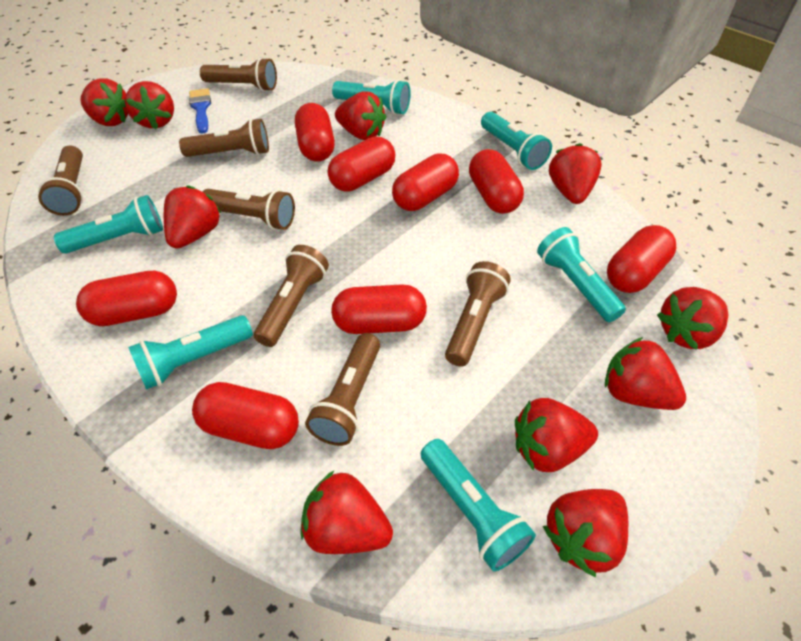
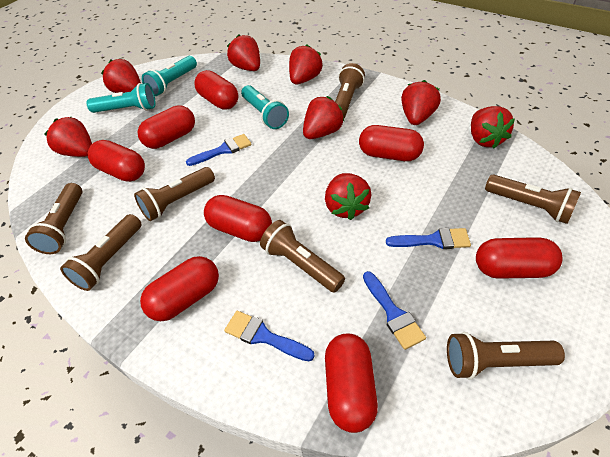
blue brush: [189,88,211,133] = 1 -> [186,134,252,166] [224,311,315,362] [363,271,426,350] [386,228,471,249] = 4
red strawberry: [80,78,128,126] [125,81,174,129] [164,186,222,249] [300,471,393,554] [335,92,386,140] [515,398,598,472] [543,489,628,577] [549,143,602,204] [605,337,686,410] [657,287,728,350] = 10 -> [45,117,92,157] [101,59,141,93] [227,35,260,71] [289,44,323,84] [303,96,345,139] [325,173,371,220] [401,80,441,125] [471,106,515,148] = 8
turquoise flashlight: [54,195,163,253] [128,315,253,390] [332,79,411,115] [421,439,536,571] [481,112,552,170] [537,227,626,322] = 6 -> [87,83,156,113] [142,56,197,96] [241,85,289,129] = 3

